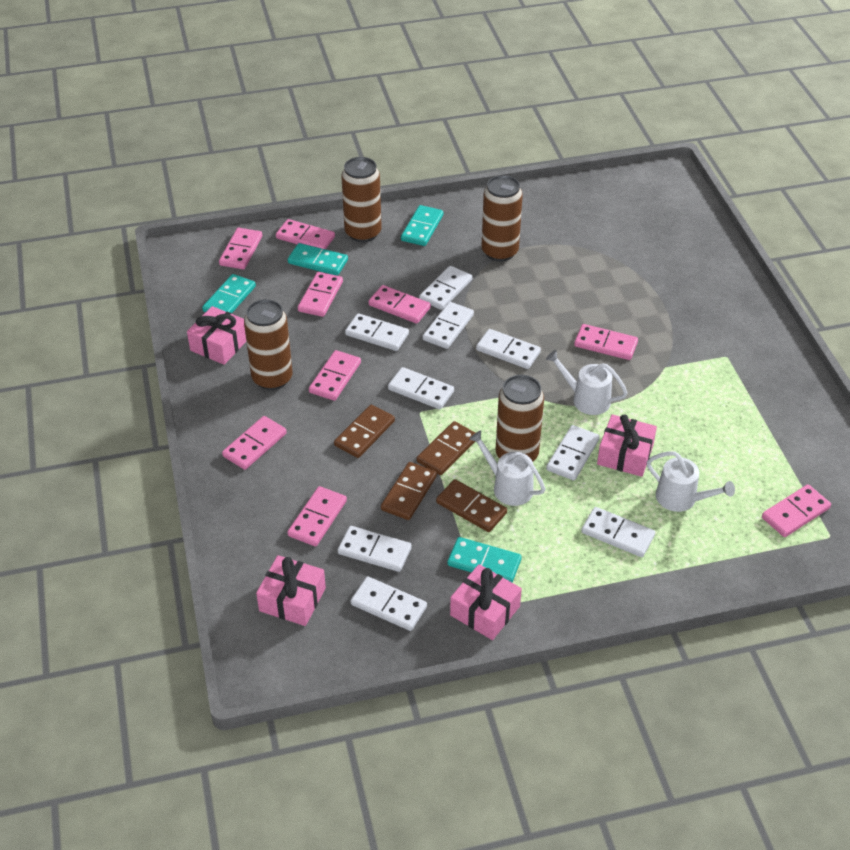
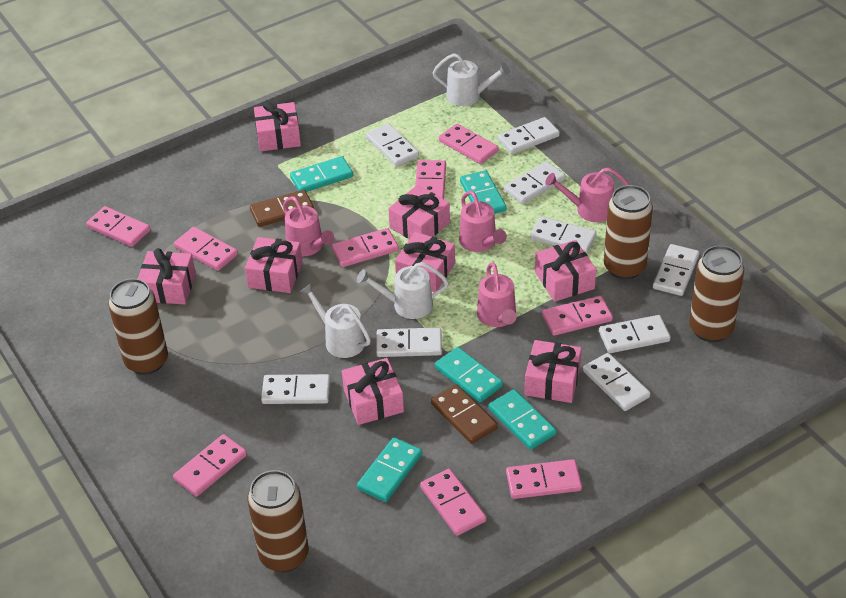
brown domino: [334,405,395,458] [381,462,437,520] [417,421,476,475] [436,479,507,532] = 4 -> [250,190,314,227] [431,384,498,444] = 2
pink gift: [187,306,246,365] [256,555,326,626] [450,564,522,640] [597,414,657,477] = 4 -> [138,248,196,304] [245,237,303,293] [254,101,301,152] [342,358,404,425] [388,185,450,239] [395,232,455,292] [525,340,582,403] [535,240,596,302] = 8
pink watering can: none = 0 -> [283,196,334,256] [459,191,507,252] [477,262,517,327] [545,168,629,222] = 4
turquoise domino: [202,274,256,313] [288,243,348,276] [401,205,443,246] [447,537,522,582] = 4 -> [290,156,353,192] [357,437,422,502] [435,347,503,402] [460,170,507,214] [489,389,556,450] = 5

